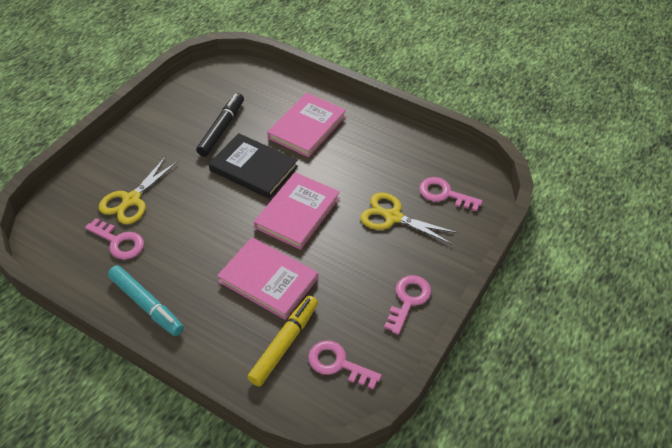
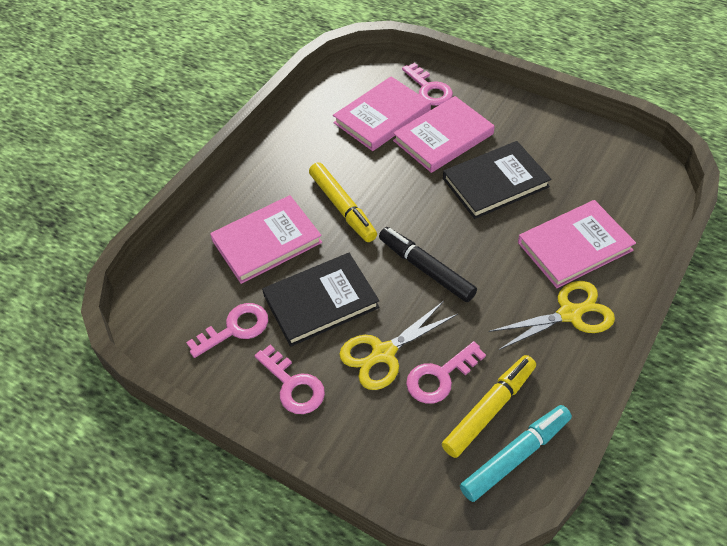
black book: [209,133,298,199] = 1 -> [262,253,380,347] [443,141,551,219] = 2
pink book: [217,237,318,320] [254,172,340,250] [267,93,346,158] = 3 -> [210,195,322,284] [333,77,431,151] [393,96,495,173] [518,200,636,288] = 4
yellow marker: [247,296,318,387] = 1 -> [309,162,377,242] [442,355,536,458] = 2

